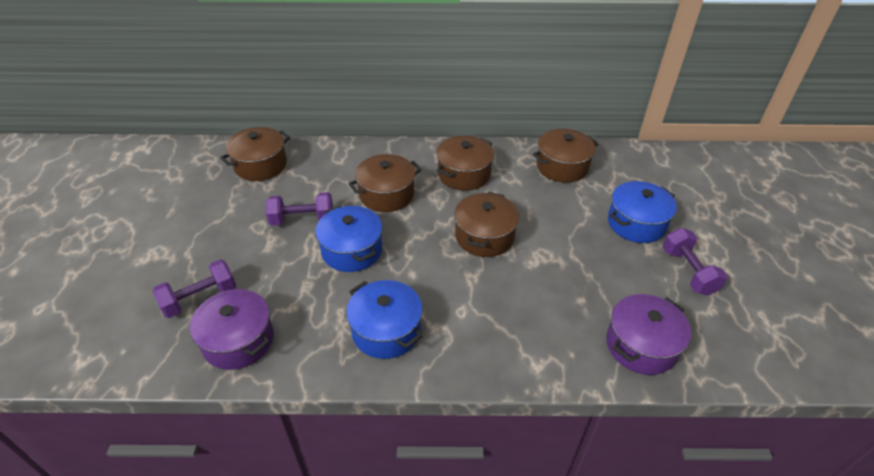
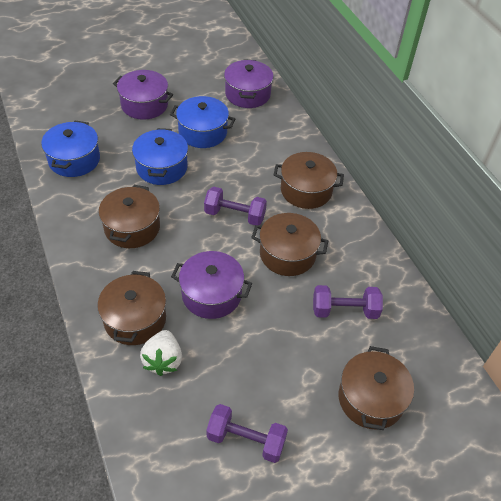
purple pot: [190,289,274,370] [606,294,691,375] = 2 -> [113,70,173,120] [171,251,252,319] [224,59,273,108] = 3
white strawberry: none = 0 -> [140,330,182,376] = 1

